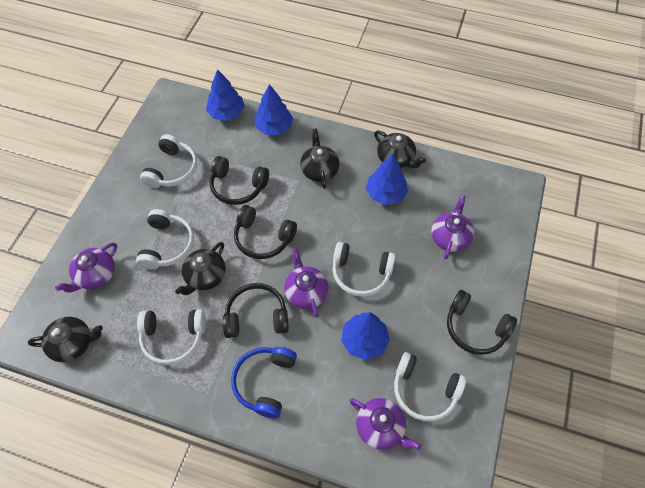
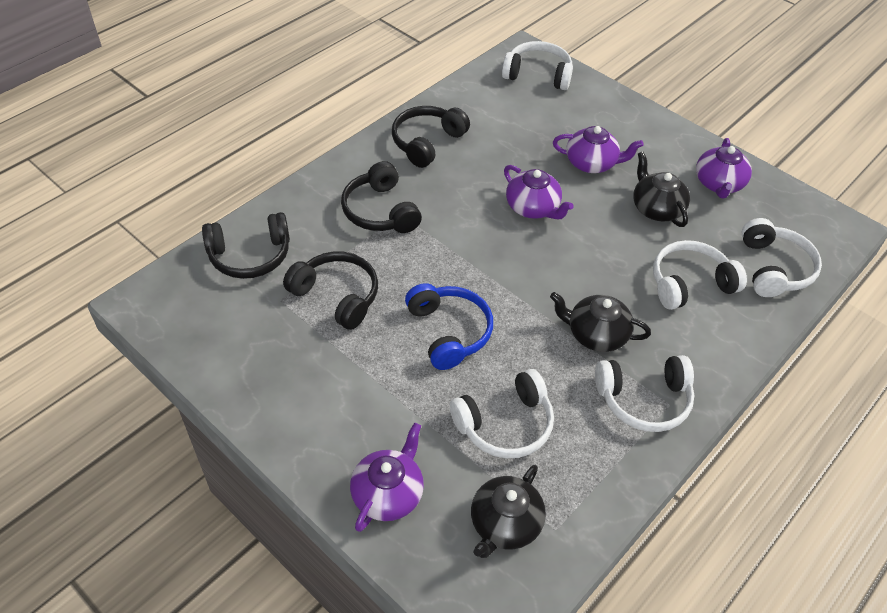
black teapot: [28,317,103,362] [175,242,226,295] [300,129,340,189] [374,130,426,168] = 4 -> [471,465,546,558] [550,292,651,352] [633,152,690,227] = 3
blue tree: [206,69,245,121] [254,84,293,135] [341,313,390,360] [366,154,408,205] = 4 -> none = 0

